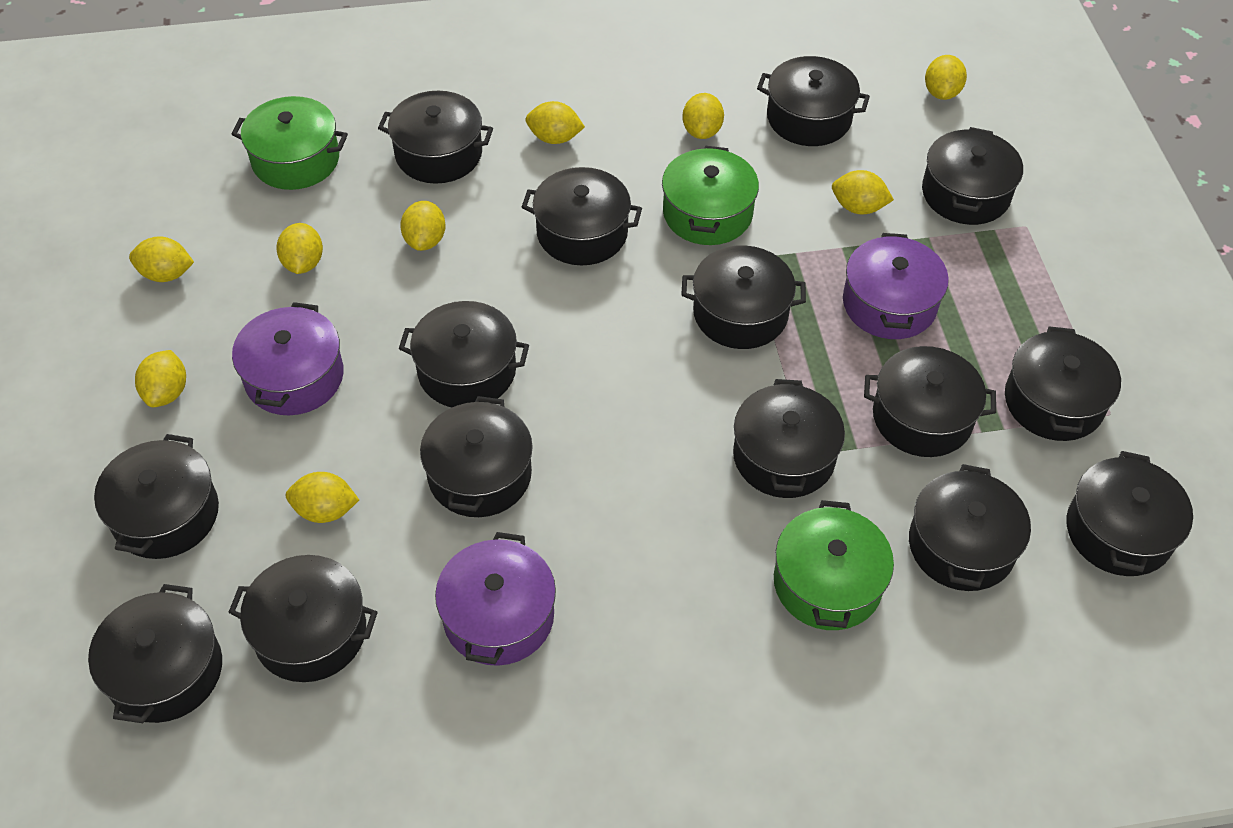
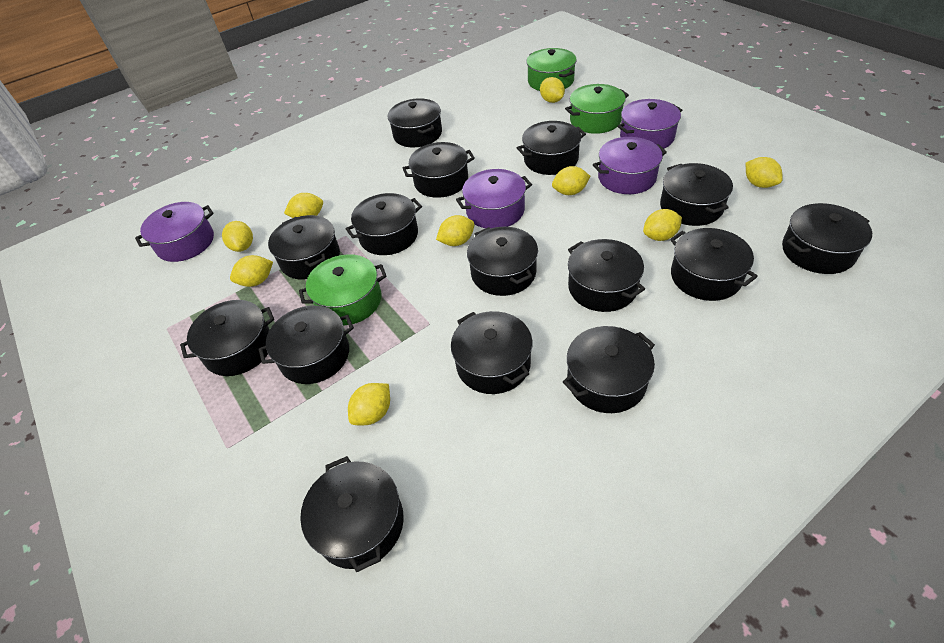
purple pot: [232,302,344,415] [435,532,556,666] [843,233,949,339] = 3 -> [135,202,214,262] [456,169,532,228] [593,137,667,194] [618,99,682,149] = 4

